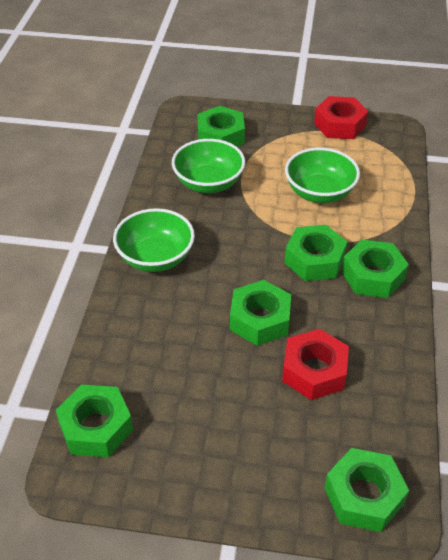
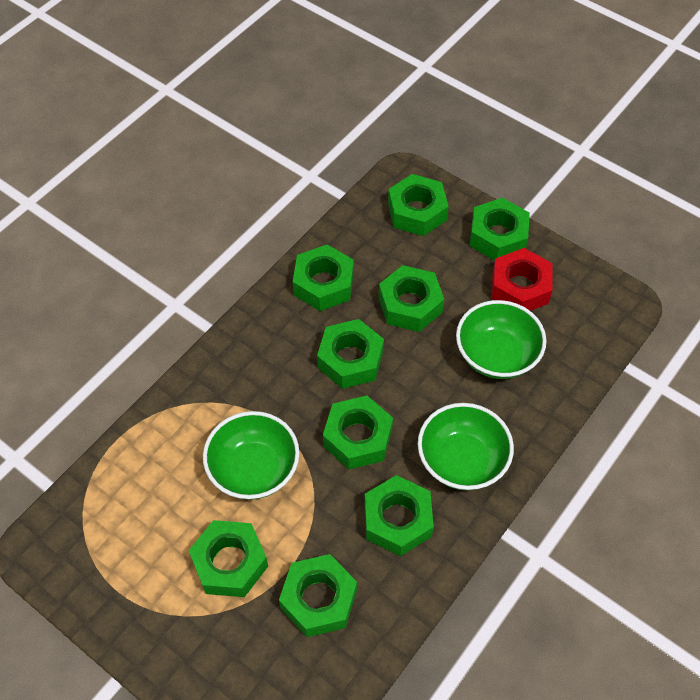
green nut: [56,384,133,457] [198,106,245,147] [230,280,291,346] [284,225,347,281] [325,448,409,532] [342,239,409,298] = 6 -> [189,520,268,597] [279,554,357,637] [293,244,354,311] [317,319,384,389] [323,396,393,469] [364,475,434,556] [379,265,444,332] [388,174,449,236] [470,198,530,261] = 9
red nut: [282,329,349,400] [314,96,368,139] = 2 -> [491,248,553,311] = 1

